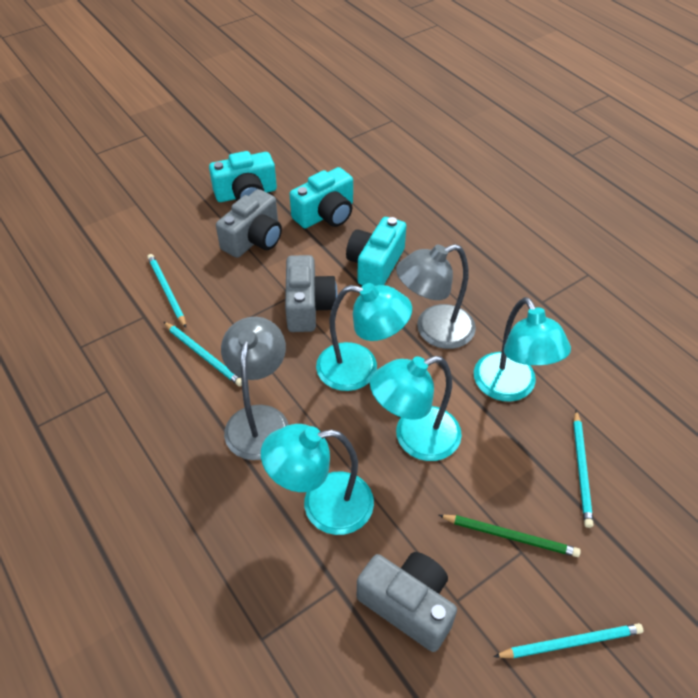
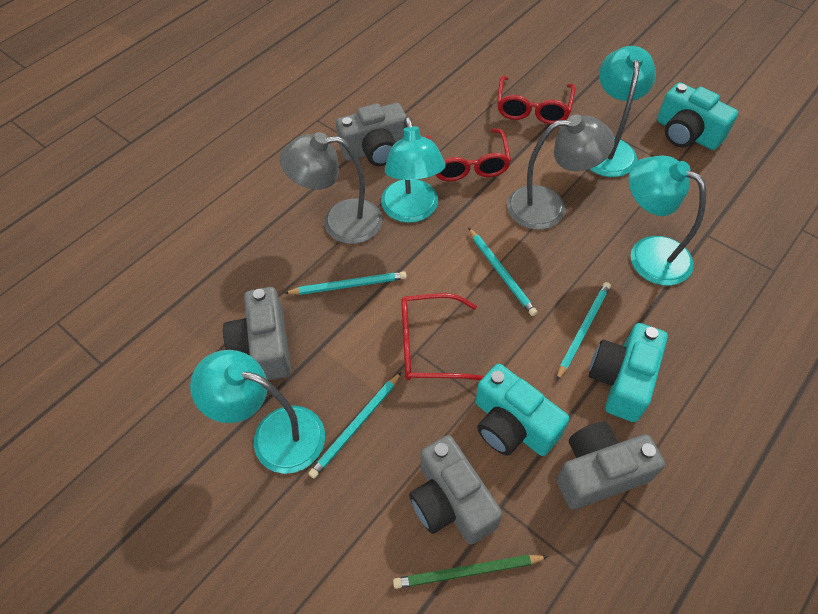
grey camera: [216,189,282,258] [285,255,337,332] [357,552,457,652] = 3 -> [223,287,291,380] [336,103,407,166] [409,435,502,544] [556,422,665,509] = 4
red glasses: none = 0 -> [401,293,484,380] [426,129,511,181] [497,76,575,124] = 3

